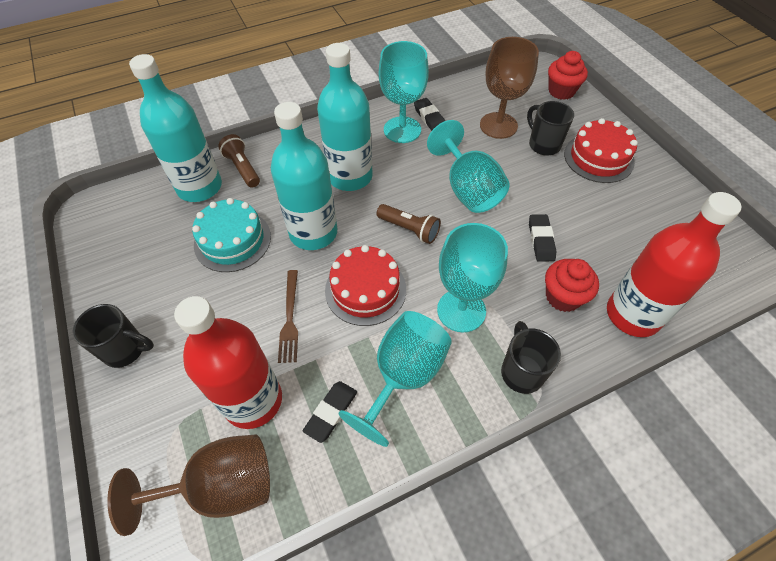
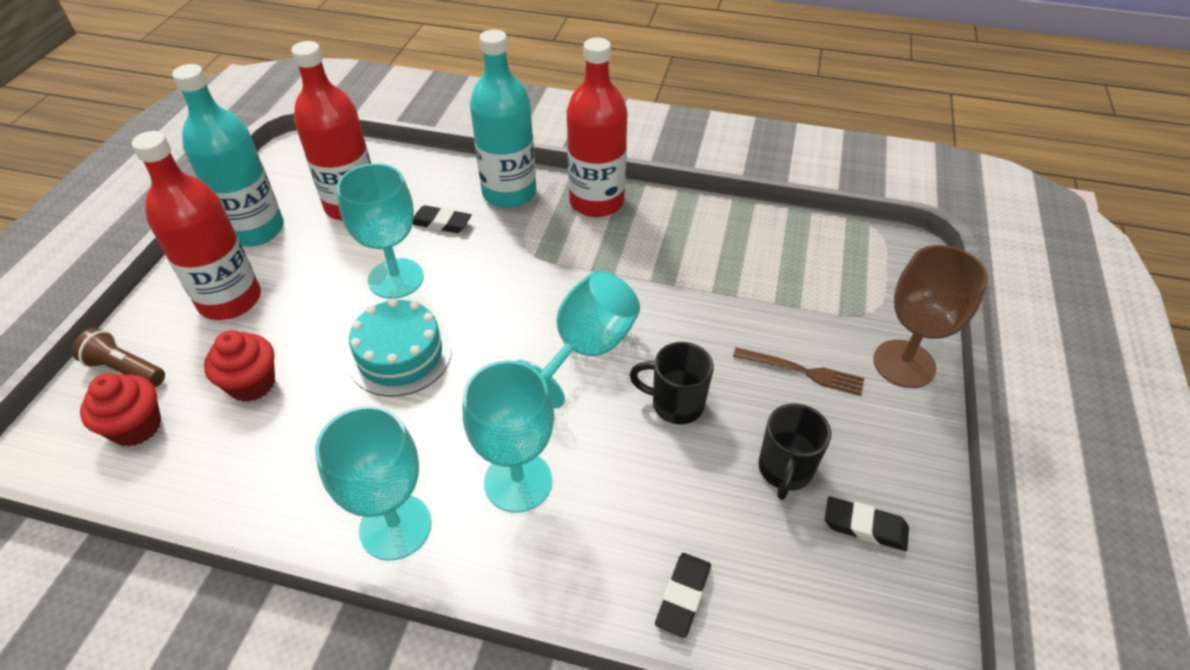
black mug: [72,304,154,368] [501,321,561,394] [527,101,574,156] = 3 -> [630,342,714,424] [758,404,831,500] = 2
brown flashlight: [218,134,260,187] [377,204,441,244] = 2 -> [72,328,165,387] = 1
brown goblet: [107,434,270,536] [480,37,539,139] = 2 -> [873,245,988,388] = 1
red bottle: [174,296,282,429] [607,192,741,337] = 2 -> [132,131,261,320] [291,41,371,221] [567,38,628,217] = 3
red cake: [325,245,406,326] [564,118,638,183] = 2 -> none = 0
turquoise bottle: [129,54,222,202] [271,102,337,250] [317,43,372,191] = 3 -> [172,64,284,247] [470,29,536,208] = 2

